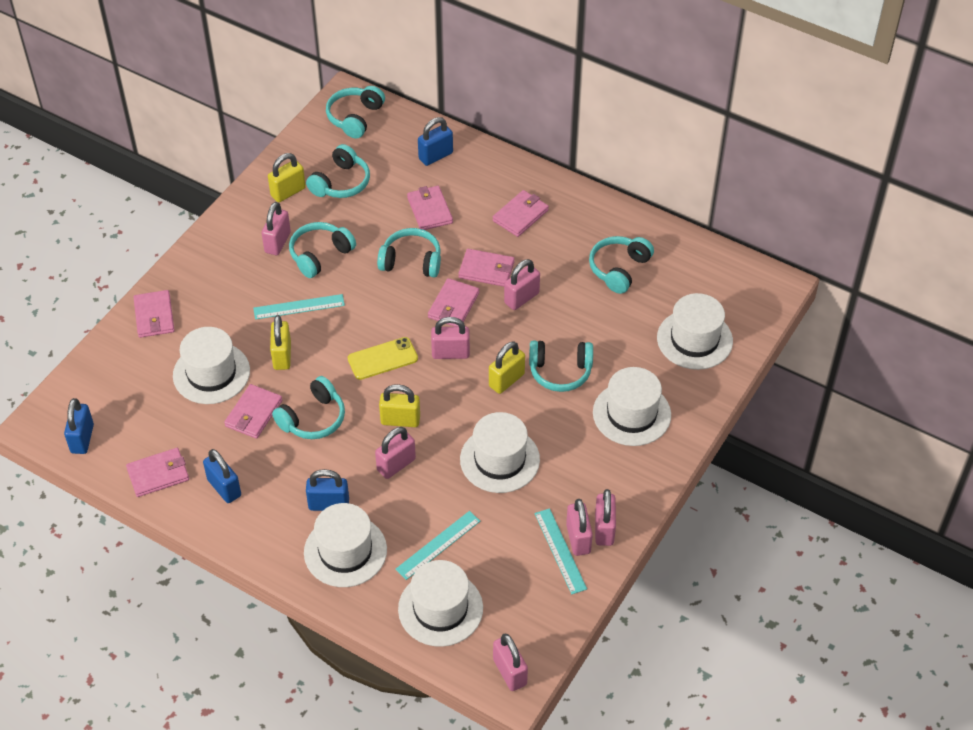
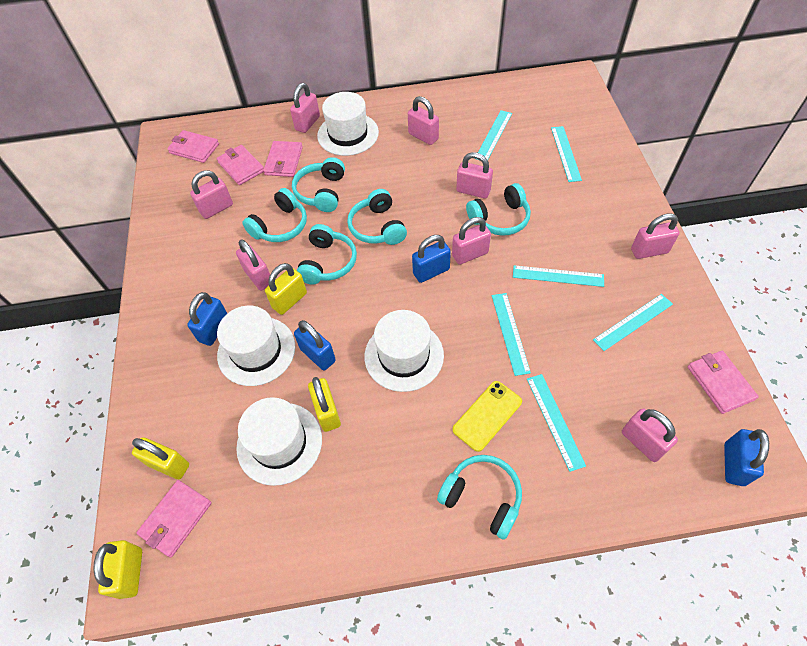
pink padlock: [262,202,291,255] [375,427,416,479] [431,317,470,359] [493,633,528,691] [504,259,540,310] [566,499,593,556] [595,489,616,546] = 7 -> [190,170,233,219] [236,239,270,291] [290,83,320,133] [408,96,439,145] [452,217,491,265] [456,152,493,199] [622,409,678,462] [631,213,680,259] = 8
pink wallet: [126,448,189,497] [133,290,175,338] [224,384,282,439] [407,186,453,230] [428,278,479,327] [459,249,514,287] [493,190,549,237] = 7 -> [136,480,212,558] [167,130,219,163] [217,145,264,185] [263,141,303,177] [688,351,759,414] = 5
turquoise headphones: [272,376,345,439] [289,222,356,278] [306,144,370,198] [326,86,385,138] [377,228,441,278] [529,340,593,392] [589,236,654,294] = 7 -> [242,188,307,242] [292,157,345,212] [297,224,357,284] [347,189,407,245] [437,455,522,540] [466,183,531,236] = 6
turquoise ruler: [253,294,345,320] [395,511,480,580] [534,508,587,594] = 3 -> [475,110,512,160] [492,293,531,376] [513,265,604,287] [527,374,586,472] [551,126,582,182] [593,294,673,351] = 6
white hat: [173,327,250,404] [304,503,387,587] [398,560,483,647] [460,412,540,493] [593,367,671,446] [657,293,733,370] = 6 -> [217,306,296,386] [236,397,322,486] [317,92,379,156] [365,310,444,392] = 4

